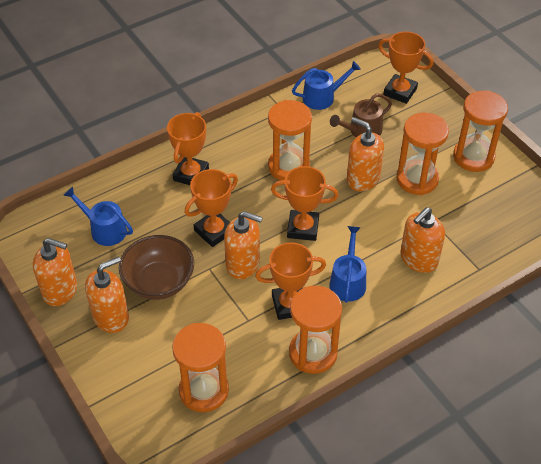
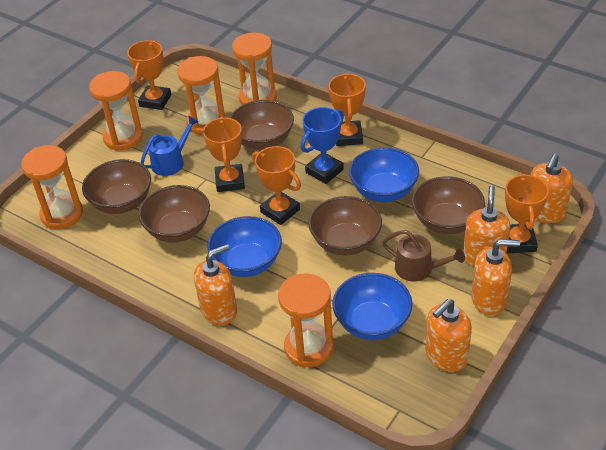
blue bowl: none = 0 -> [208,216,282,277] [332,273,413,340] [349,147,419,202] = 3
blue trophy: none = 0 -> [300,107,344,184] = 1
blue watering can: [63,187,133,246] [292,61,361,110] [329,226,366,303] = 3 -> [141,116,199,176] = 1
brown bowl: [119,235,194,300] = 1 -> [82,159,151,214] [138,185,210,243] [230,100,294,150] [308,196,382,256] [412,176,485,234] = 5

